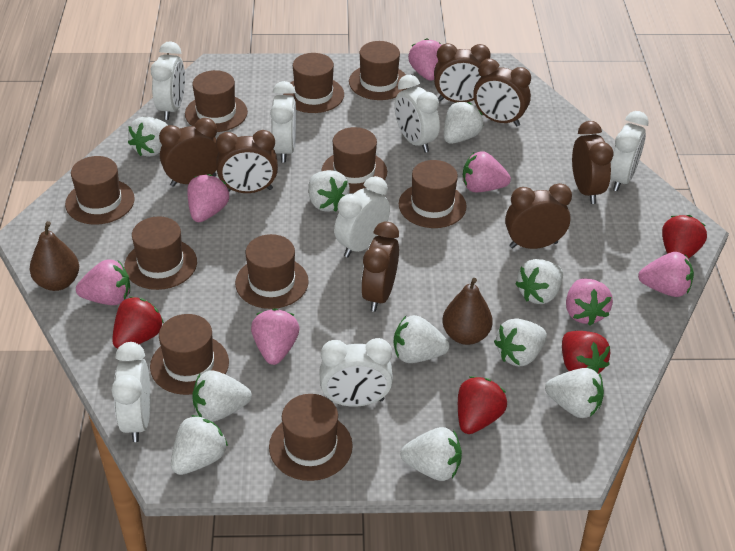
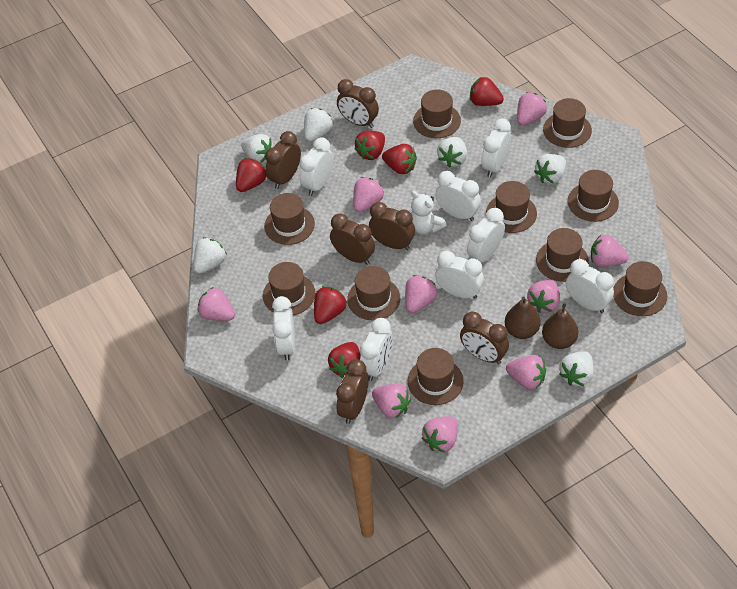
brown clock: [159,118,218,187] [216,130,278,193] [361,221,399,312] [434,43,491,102] [474,59,531,126] [505,183,572,249] [572,121,613,204] = 7 -> [265,131,301,189] [330,213,375,265] [336,359,369,424] [337,79,379,128] [369,202,415,250] [460,311,509,364] = 6
pink strawberry: [76,260,130,305] [187,174,229,222] [251,309,300,365] [408,38,441,81] [463,151,511,192] [566,279,613,326] [638,252,694,297] = 7 -> [198,287,235,321] [353,177,384,212] [372,384,411,419] [405,275,437,313] [422,416,458,453] [506,355,546,390] [517,92,547,125] [527,280,560,313] [591,235,629,267] = 9
red strawberry: [112,297,164,349] [458,376,507,434] [562,331,610,374] [662,215,707,259] = 4 -> [236,158,266,192] [314,286,347,324] [328,342,361,378] [354,131,385,160] [382,144,417,174] [470,77,504,106] = 6
white clock: [112,342,151,442] [151,41,185,120] [270,81,296,163] [319,338,393,407] [334,176,390,257] [394,75,440,153] [610,111,649,191] = 7 -> [272,296,295,360] [300,137,333,196] [360,318,393,381] [435,251,484,299] [436,171,481,221] [467,208,505,262] [482,118,511,177] [566,259,614,313] = 8
white strawberry: [128,117,168,157] [171,415,228,475] [192,371,252,422] [309,170,349,212] [394,315,449,363] [400,427,462,481] [444,102,483,144] [494,318,547,367] [515,259,563,304] [545,368,604,418] = 10 -> [193,237,227,274] [241,134,274,164] [304,108,333,141] [437,137,467,168] [534,154,566,184] [559,352,594,386] = 6
white teddy bear: none = 0 -> [411,191,447,234] = 1

